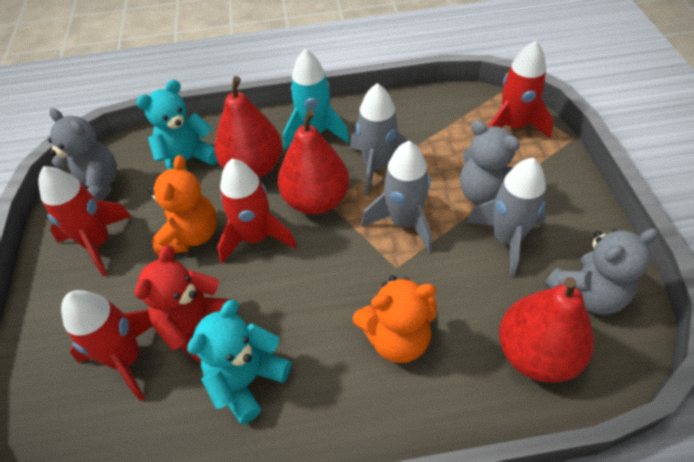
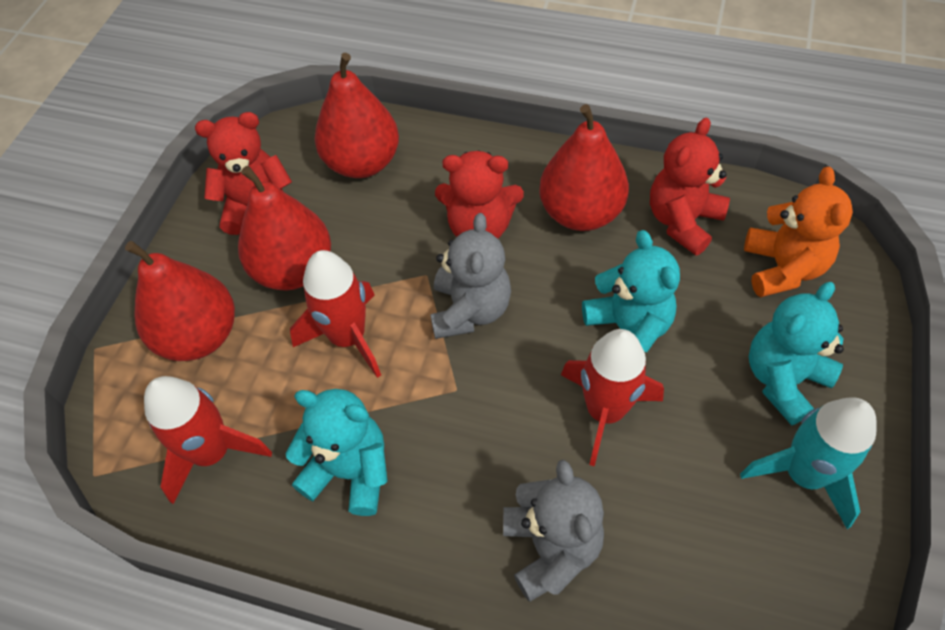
grey rocket: [350,83,408,196] [362,141,432,252] [466,158,547,277] = 3 -> none = 0
grey teddy bear: [48,108,117,201] [460,120,520,205] [545,228,658,315] = 3 -> [430,213,511,339] [503,460,604,602] = 2
orange teddy bear: [148,155,217,255] [353,276,437,363] = 2 -> [744,167,853,297] = 1
red pear: [214,76,282,178] [278,109,349,214] [499,277,594,383] = 3 -> [125,241,235,361] [238,166,331,290] [315,53,399,178] [539,104,629,231] = 4
red rocket: [38,166,132,276] [61,290,153,401] [217,159,297,264] [488,40,553,138] = 4 -> [144,376,272,504] [290,250,381,378] [561,329,664,467] = 3
red teddy bear: [134,245,232,363] = 1 -> [195,112,292,235] [435,150,524,239] [650,117,730,256] = 3
turquoise teddy bear: [136,80,218,171] [187,300,291,425] = 2 -> [285,389,388,516] [582,230,680,352] [749,282,844,426] = 3

